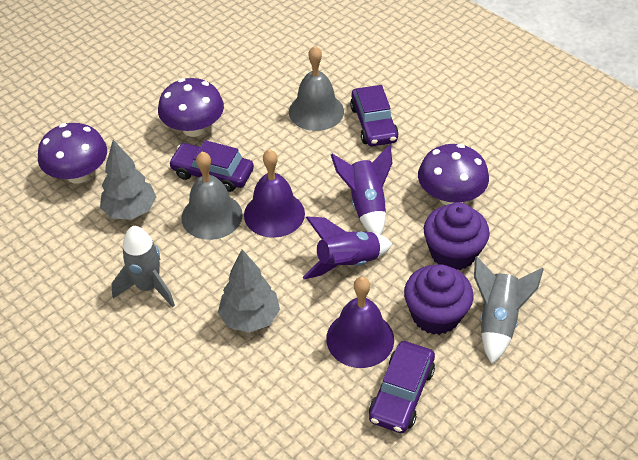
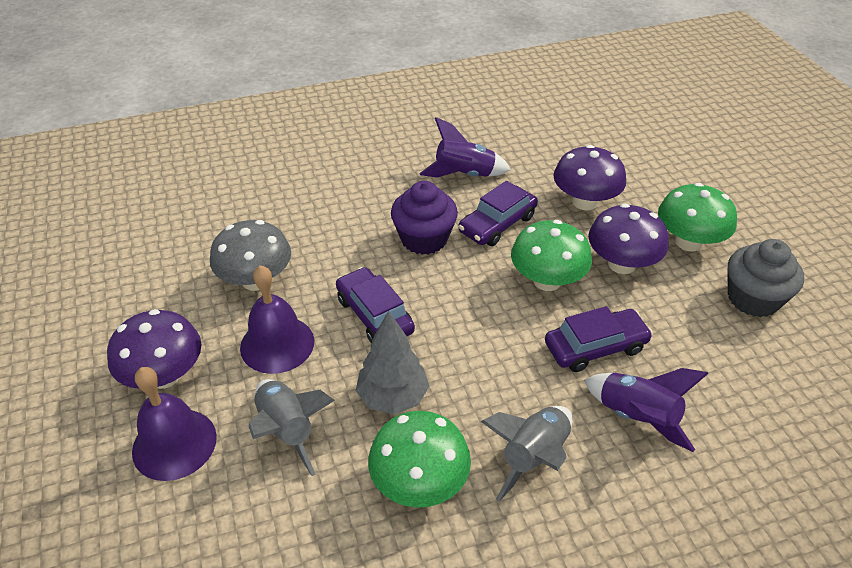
green mushroom: none = 0 -> [368,411,471,508] [511,220,592,291] [658,183,737,251] = 3
grey bell: [181,152,243,240] [289,46,344,131] = 2 -> none = 0
grey cupcake: none = 0 -> [727,239,804,317] = 1
grey mushroom: none = 0 -> [210,220,291,291] = 1
grey tree: [100,140,156,220] [218,249,280,333] = 2 -> [356,311,429,414] = 1
purple cupcake: [404,264,474,335] [424,202,490,270] = 2 -> [391,181,458,255] = 1

